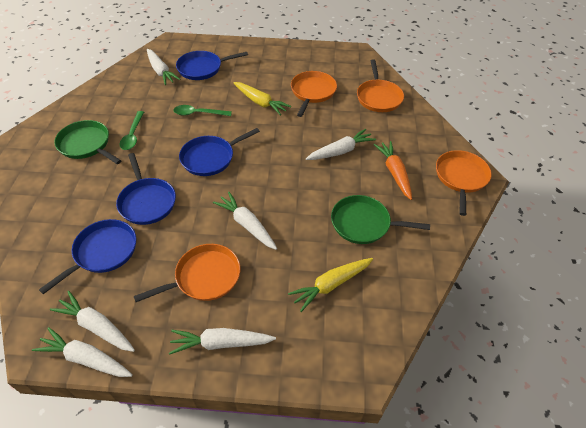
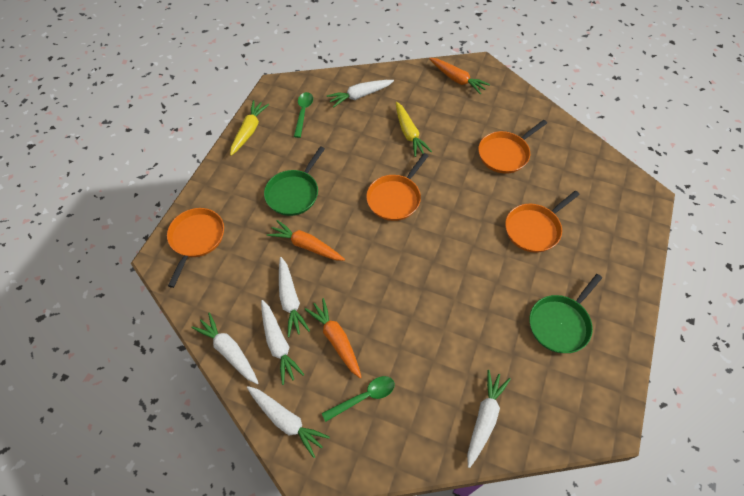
blue pan: [39,219,136,294] [116,153,176,225] [176,51,248,80] [179,128,260,176] = 4 -> none = 0
orange carrot: [374,141,412,200] = 1 -> [267,220,345,261] [304,298,362,378] [429,58,490,94] = 3

